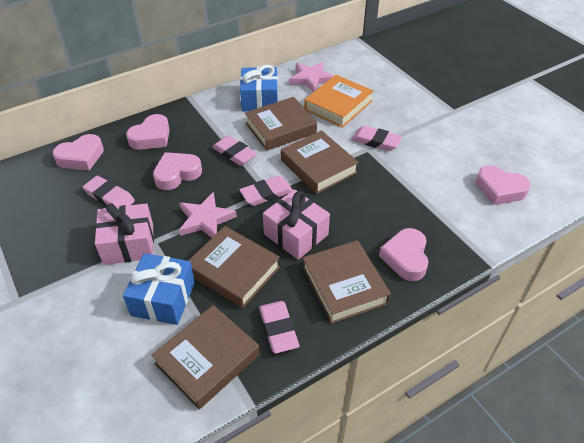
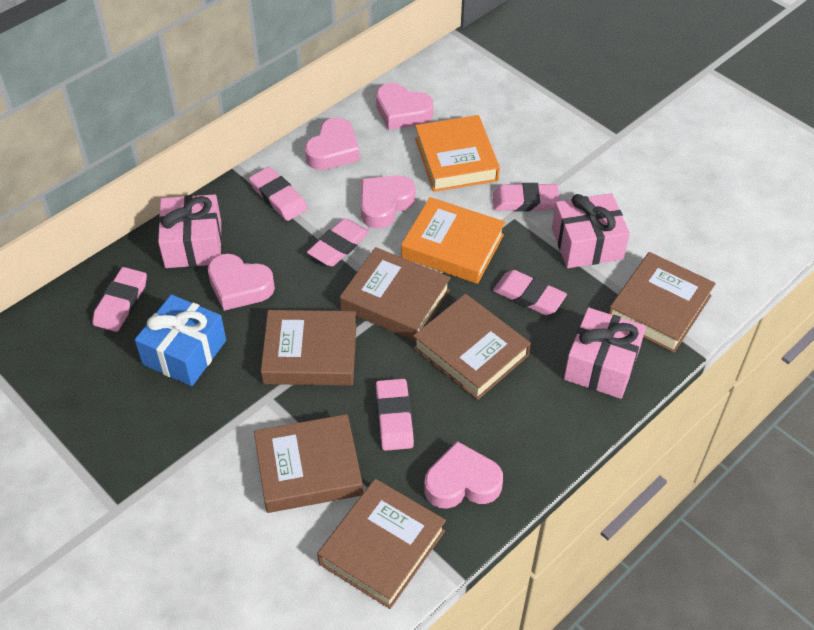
blue gift: [123,253,195,325] [240,65,278,111] = 2 -> [135,294,226,386] = 1
brown book: [152,305,260,409] [188,226,280,308] [245,97,317,151] [281,130,359,194] [302,240,391,324] = 5 -> [254,414,363,513] [261,310,357,386] [317,479,446,609] [340,247,451,342] [413,294,531,400] [608,252,716,353] = 6
orange book: [305,75,374,128] = 1 -> [401,197,505,284] [415,115,500,192] = 2
pink eraser: [83,176,135,207] [212,135,257,166] [239,176,293,206] [259,301,299,354] [352,126,402,151] = 5 -> [92,267,147,332] [249,167,308,221] [307,218,370,266] [376,379,414,451] [493,183,560,211] [493,270,567,315] = 6
pink gift: [95,203,154,265] [263,190,330,260] = 2 -> [158,194,222,268] [552,193,630,268] [564,308,646,399] = 3
pink star: [179,192,237,238] [289,62,334,92] = 2 -> none = 0

